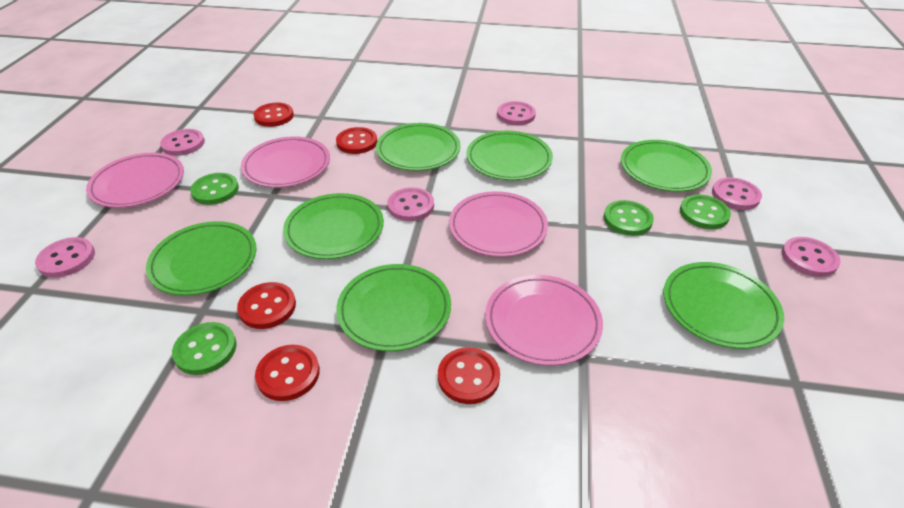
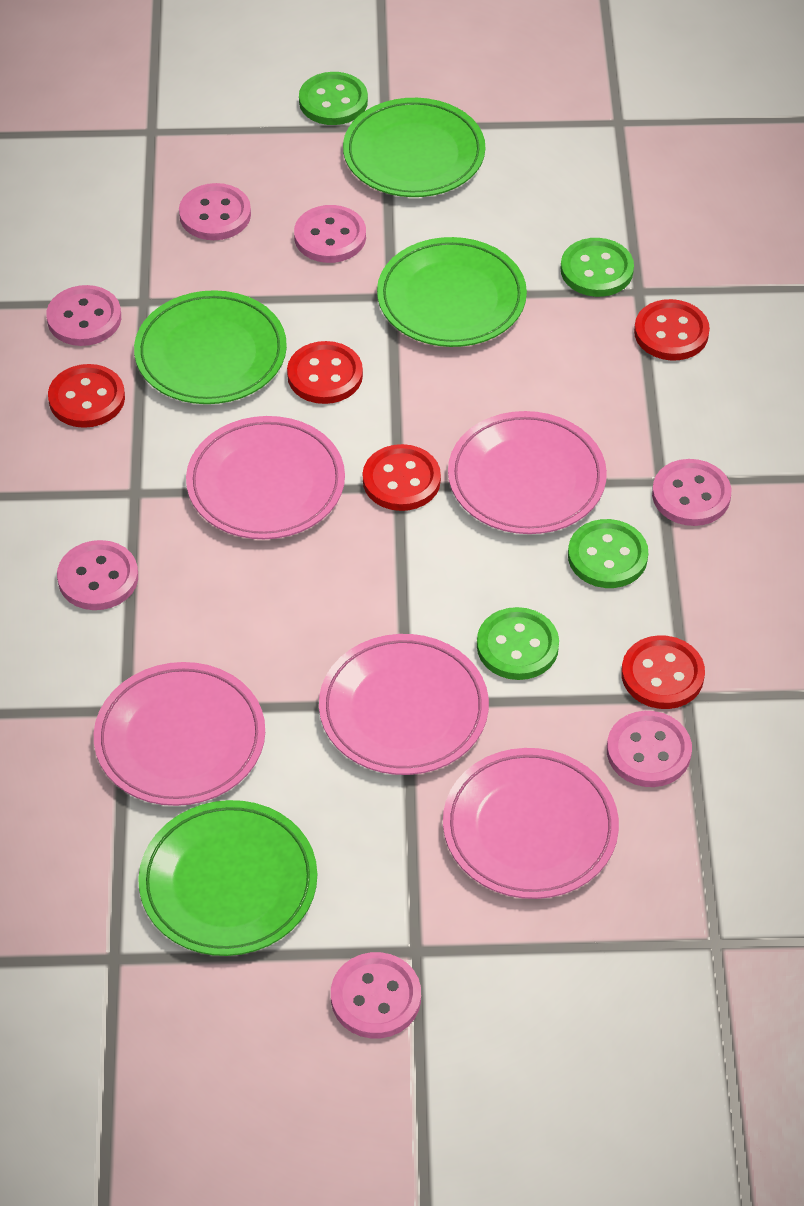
green plate: [146,221,256,296] [283,193,384,259] [336,264,451,351] [376,123,461,171] [466,131,553,180] [621,140,712,192] [663,262,784,349] = 7 -> [134,290,287,404] [138,800,317,956] [343,98,485,197] [377,237,527,347] = 4
pink button: [35,237,95,278] [160,129,205,156] [387,187,434,221] [497,101,536,125] [712,177,762,210] [782,237,841,277] = 6 -> [46,285,121,346] [57,540,138,610] [179,183,251,240] [294,205,366,263] [331,952,421,1038] [607,711,692,787] [652,459,731,526] = 7
pink plate: [86,153,184,208] [241,136,330,188] [449,191,548,257] [485,275,603,366] = 4 -> [94,662,265,806] [186,416,345,539] [319,634,489,775] [443,748,619,899] [448,411,607,534] = 5

